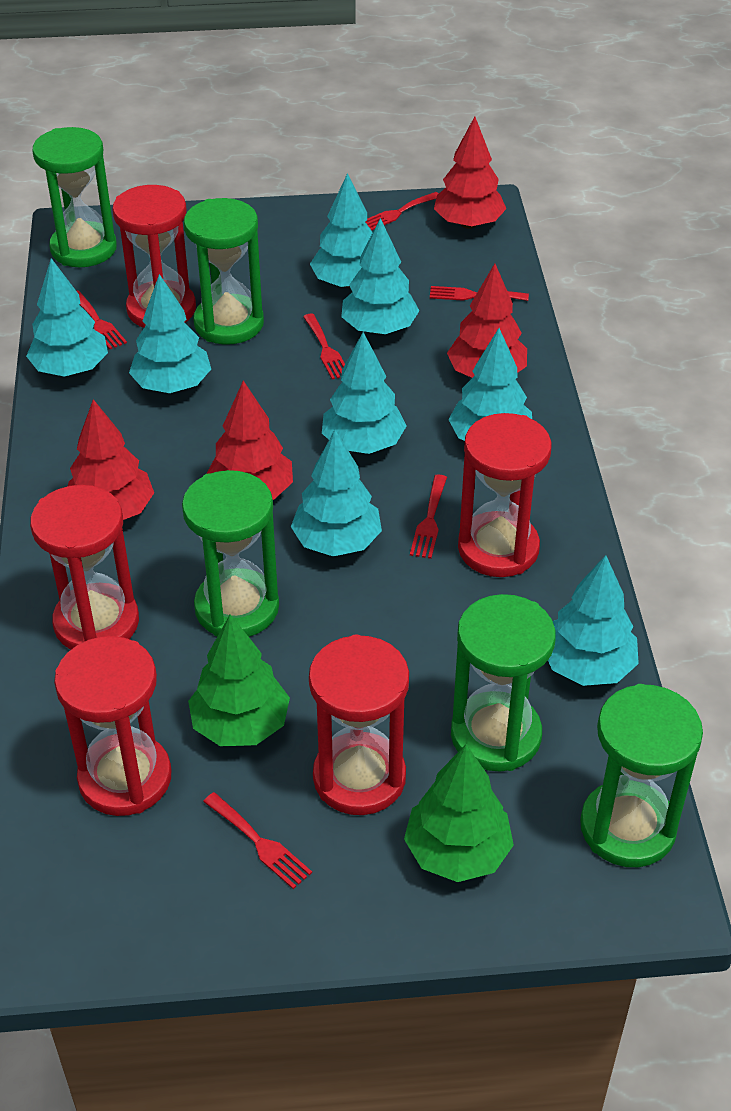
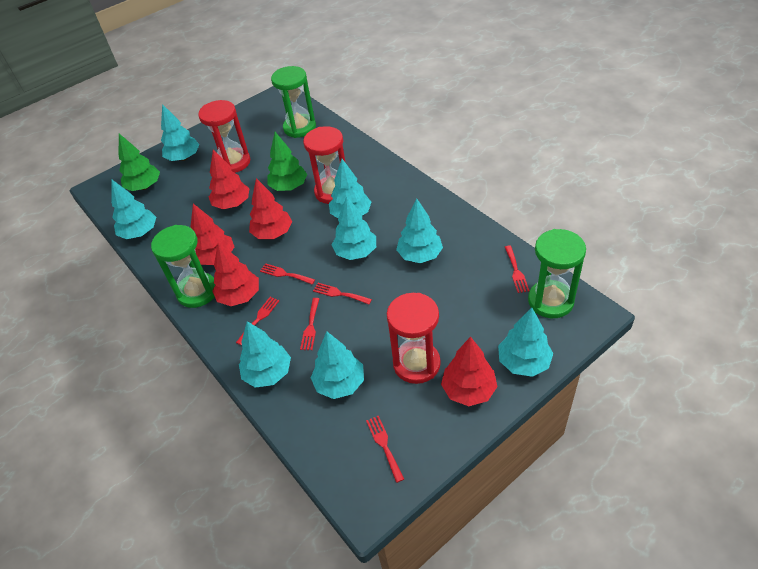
green hourglass: [32,127,117,267] [182,470,279,637] [184,198,264,345] [451,594,556,772] [580,684,703,867] = 5 -> [151,225,215,308] [271,66,316,138] [528,229,586,318] = 3
red hourglass: [30,485,139,650] [54,636,172,816] [112,185,196,328] [309,635,409,815] [458,413,552,577] = 5 -> [198,100,250,173] [303,127,345,204] [387,293,441,384] = 3
red tree: [68,399,154,520] [207,381,293,500] [434,117,506,229] [447,264,527,378] = 4 -> [190,204,234,265] [209,149,249,209] [212,242,259,306] [249,178,292,239] [441,337,498,406] = 5

